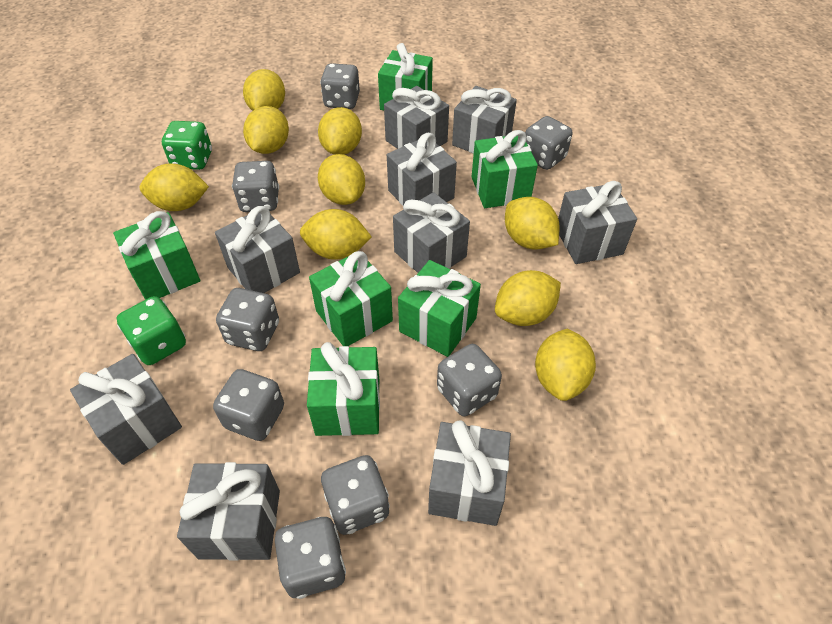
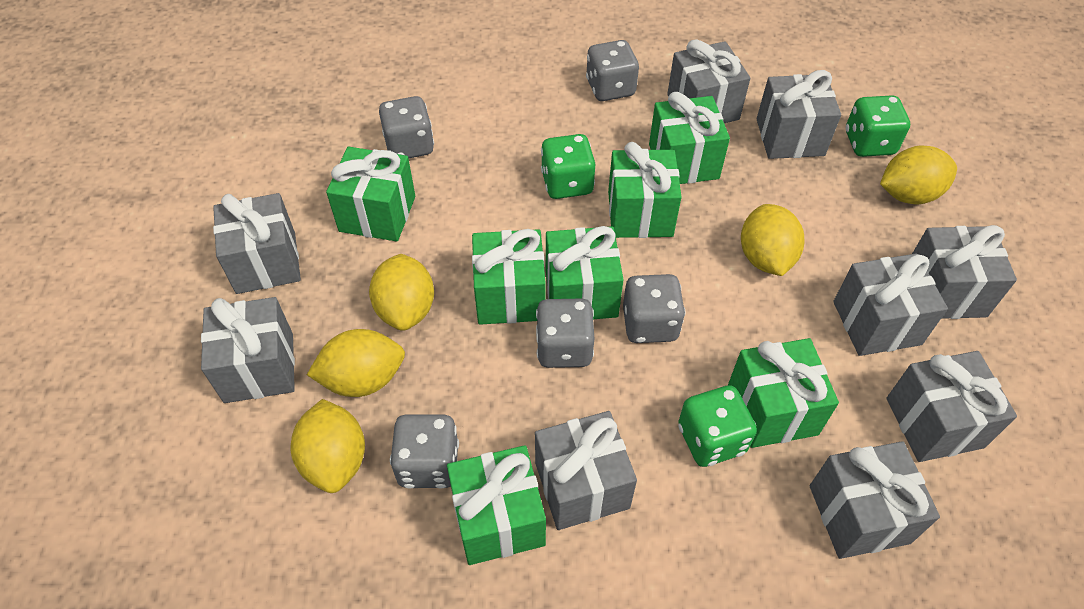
green dice: [117,296,186,365] [162,121,212,170] = 2 -> [541,134,595,199] [678,385,757,467] [846,95,910,157] = 3
green gift: [113,211,200,300] [307,342,380,436] [309,251,393,346] [378,43,433,110] [398,260,481,357] [472,130,538,208] = 6 -> [326,147,415,242] [447,445,546,565] [472,229,546,325] [546,226,624,319] [608,142,682,238] [649,92,730,184] [728,338,839,448] = 7
grey dice: [213,369,284,441] [216,288,279,351] [232,161,279,212] [275,517,346,599] [320,63,360,109] [321,455,390,535] [437,344,502,416] [525,116,572,170] = 8 -> [379,96,434,158] [390,414,459,489] [536,299,594,368] [586,40,639,101] [623,274,686,343] = 5
yellow lemon: [140,163,209,211] [243,69,285,111] [243,106,289,154] [300,209,372,260] [318,107,362,155] [318,154,365,205] [495,270,561,326] [505,197,559,250] [535,329,596,401] = 9 -> [291,399,365,493] [307,329,405,397] [369,254,434,331] [741,204,804,276] [880,146,957,204] = 5

